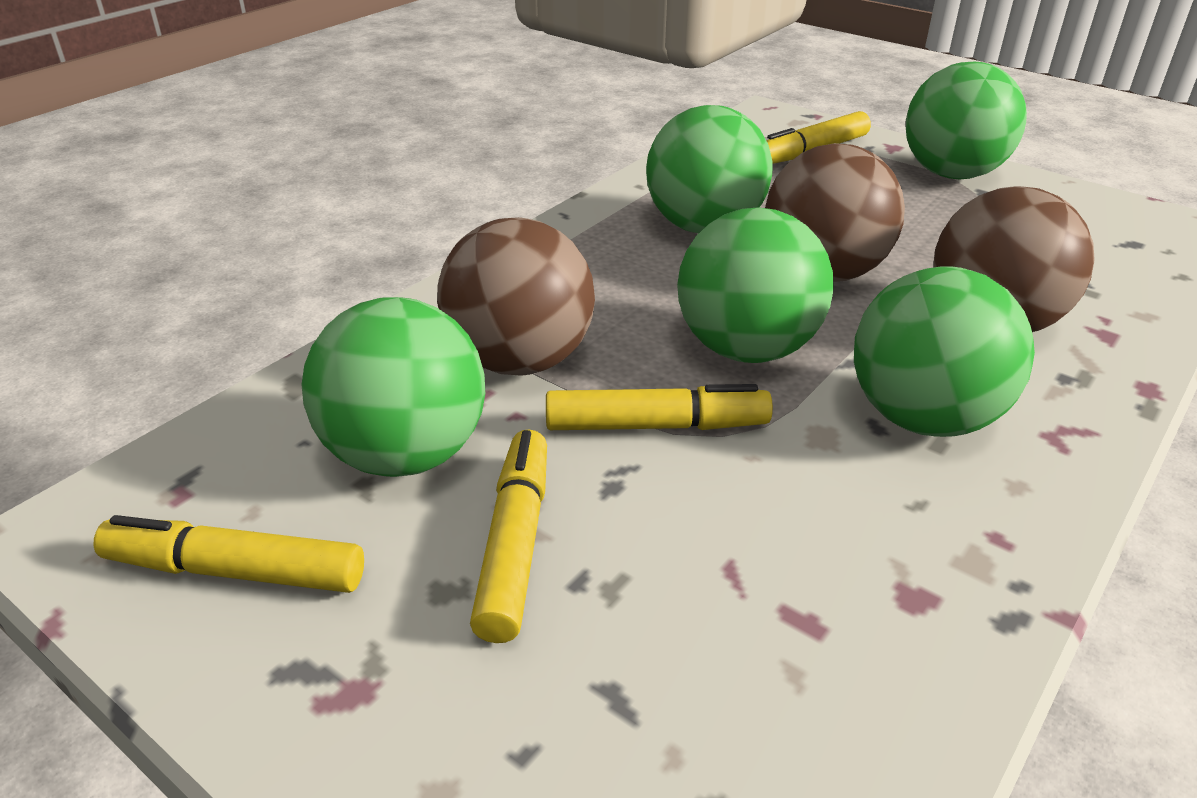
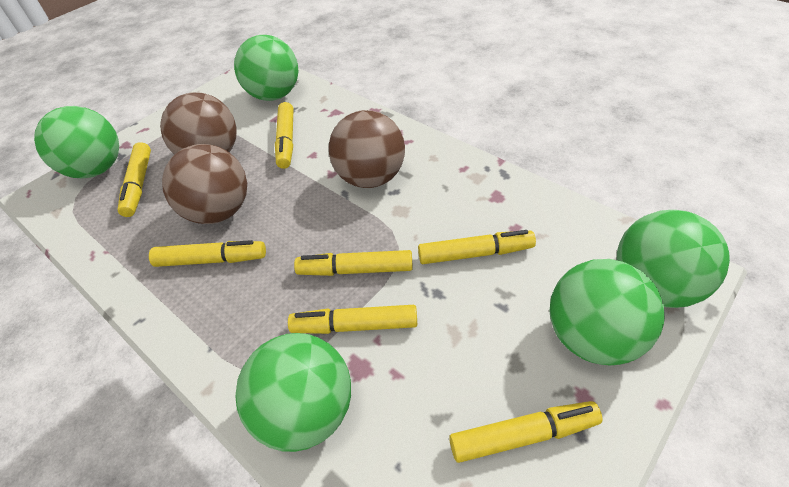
yellow marker: [93,515,364,593] [470,430,547,643] [546,384,773,430] [766,111,871,164] = 4 -> [118,142,151,217] [149,240,266,267] [275,102,293,169] [288,305,417,334] [294,250,413,276] [418,230,536,264] [449,401,603,463] = 7

